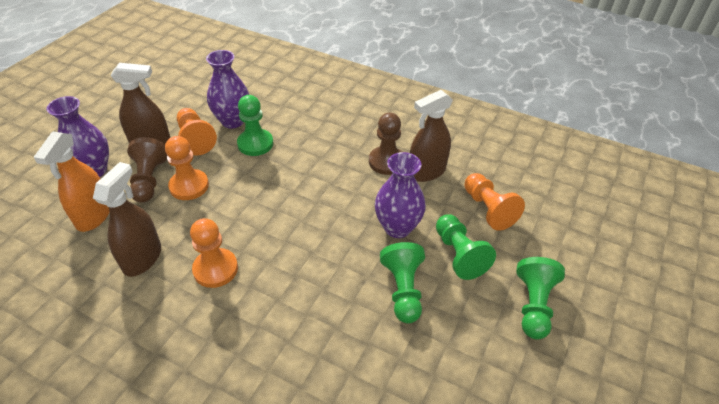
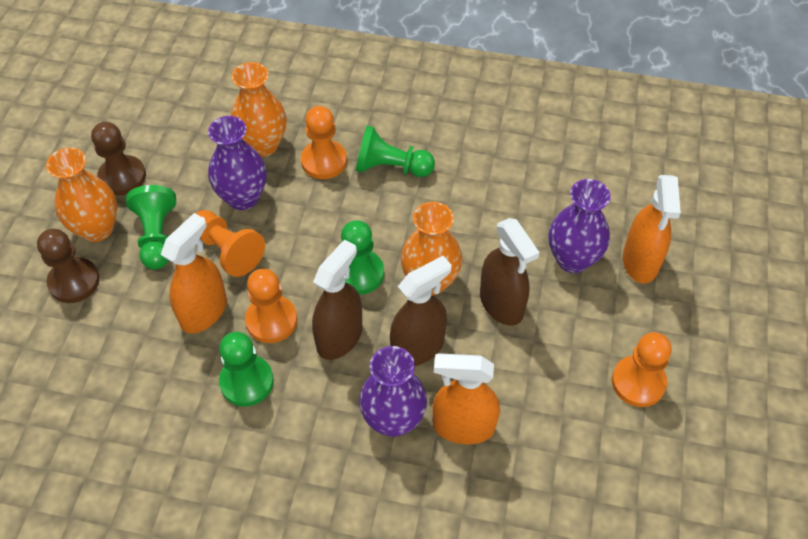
orange spray bottle: [34,131,110,232] = 1 -> [160,213,227,334] [432,353,500,444] [623,175,681,284] = 3
orange vase: none = 0 -> [46,148,117,242] [231,62,287,157] [401,202,462,295] = 3

